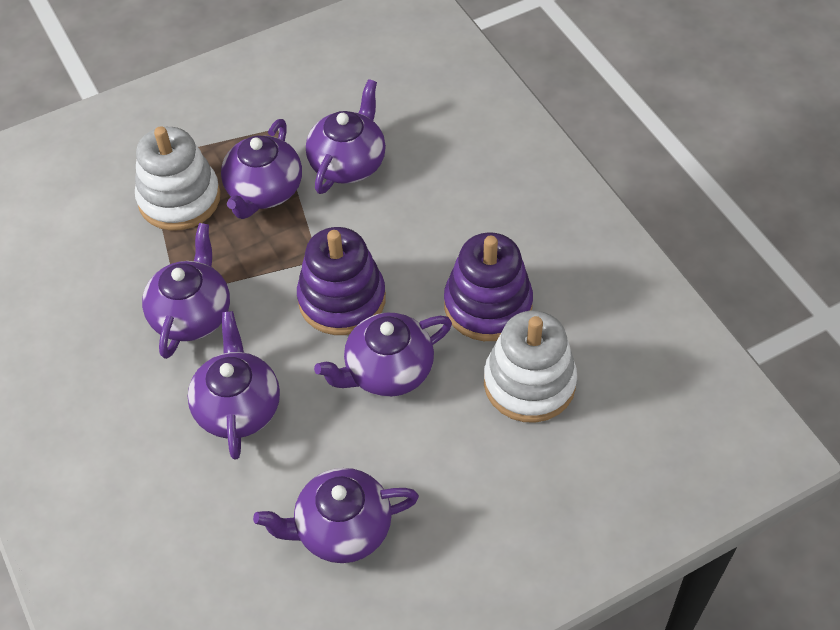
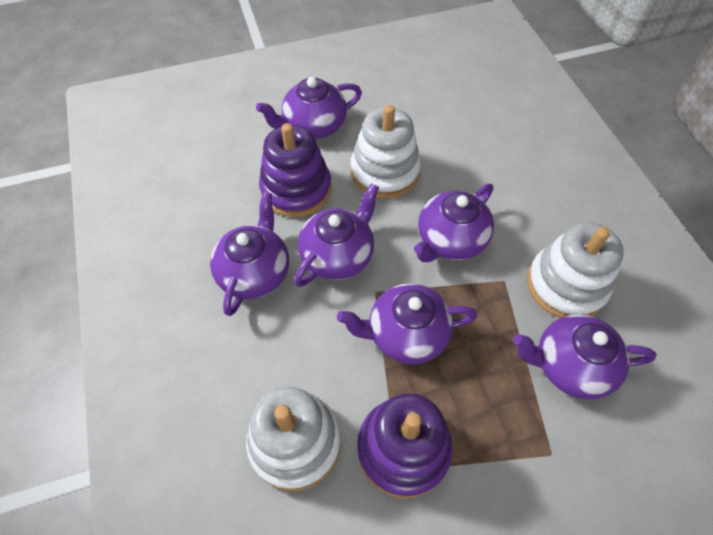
white stacking toy: [135,126,221,231] [484,311,577,423] = 2 -> [246,386,341,491] [350,105,421,199] [527,222,624,318] = 3

